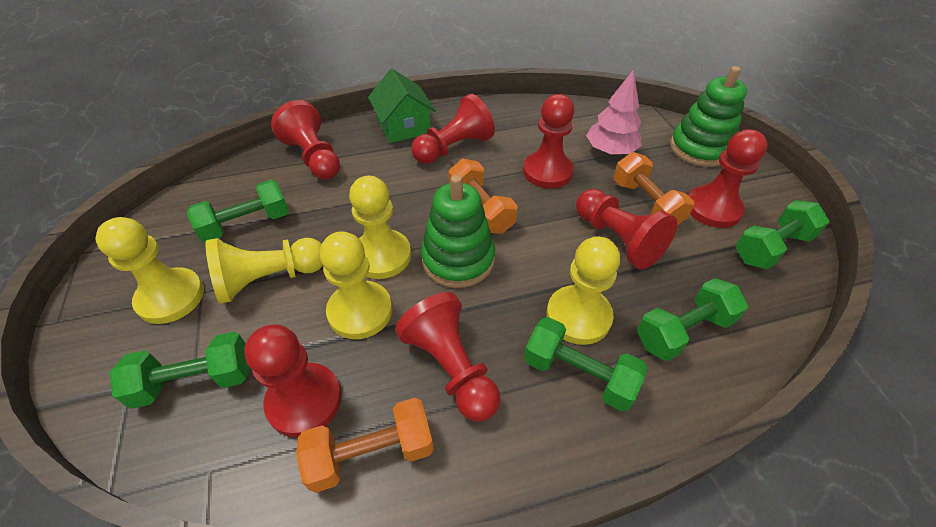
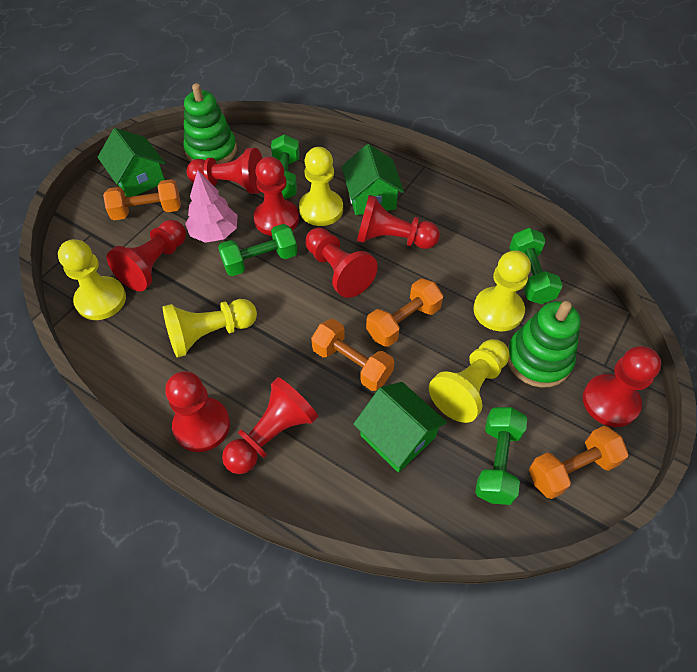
green dumbbell: [110,332,250,409] [186,180,289,243] [524,317,648,411] [637,278,748,361] [735,200,830,269] = 5 -> [218,224,297,276] [271,134,299,199] [475,407,527,505] [509,228,563,304] = 4
green house: [368,69,436,143] = 1 -> [98,128,165,197] [342,144,404,215] [353,382,447,472] = 3
orange dumbbell: [296,398,434,493] [449,159,518,234] [613,152,694,225] = 3 -> [103,179,181,220] [311,319,394,391] [366,278,444,347] [529,426,628,499] = 4
red pawn: [244,324,342,437] [271,100,340,180] [395,292,500,421] [411,94,495,164] [523,94,574,189] [576,189,677,269] [688,129,768,228] = 7 -> [107,220,186,291] [165,371,230,452] [187,148,262,194] [222,377,318,474] [254,157,299,236] [305,228,378,298] [357,195,440,249] [583,346,661,427] = 8

